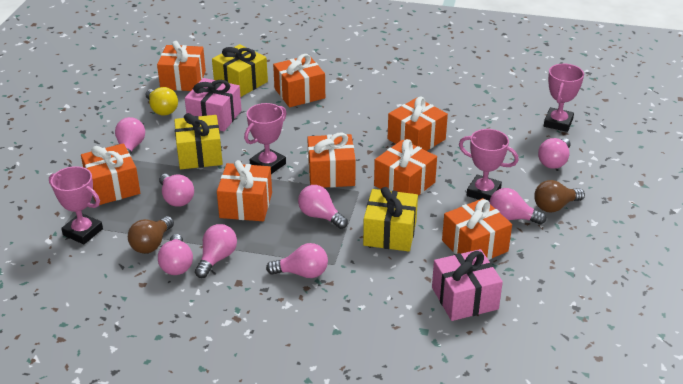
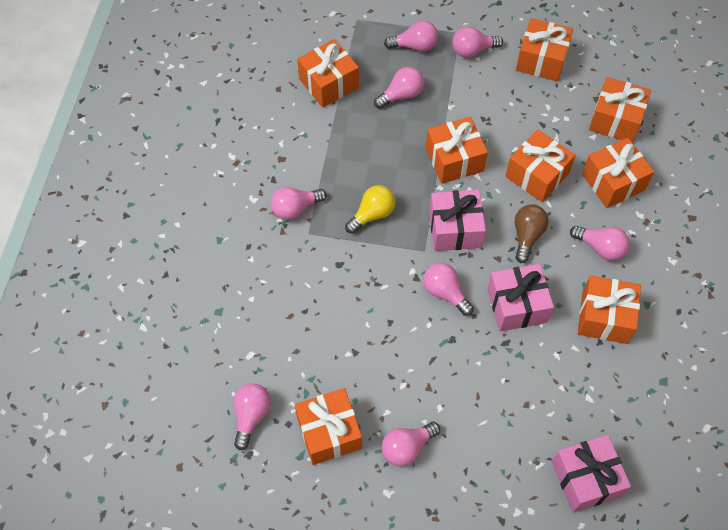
brown light bulb: [128,216,174,253] [534,180,585,212] = 2 -> [515,205,549,263] = 1
pink gift: [185,78,242,131] [432,249,503,321] = 2 -> [429,190,486,251] [487,264,554,332] [552,435,631,513] = 3
pink trophy: [49,166,103,244] [244,103,287,174] [459,129,519,201] [544,64,584,132] = 4 -> none = 0
yellow gift: [174,113,223,169] [212,44,268,97] [363,187,418,251] = 3 -> none = 0

